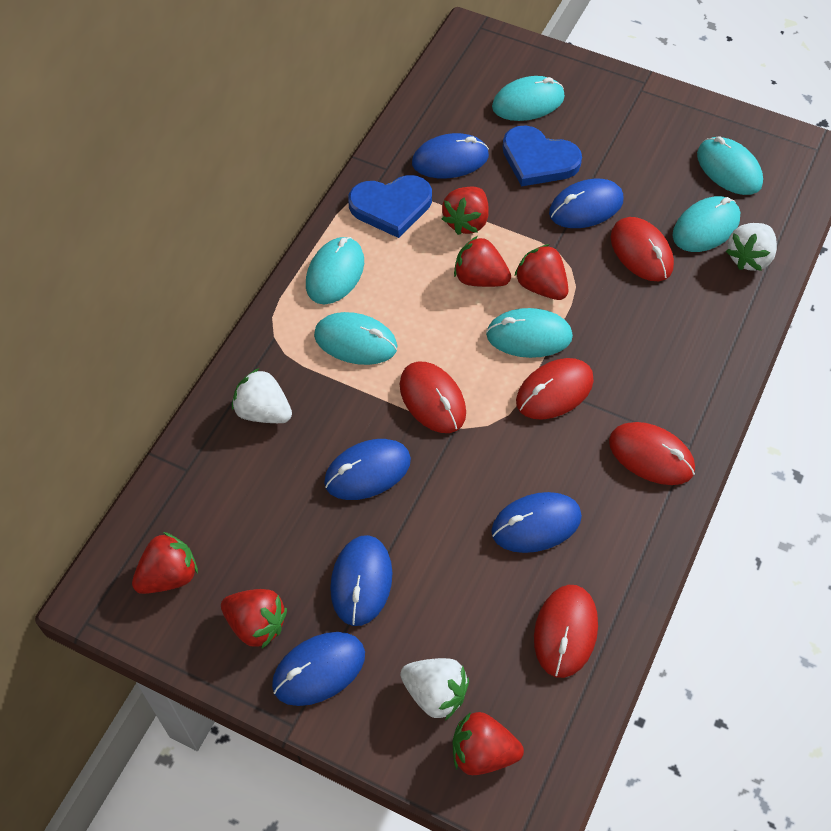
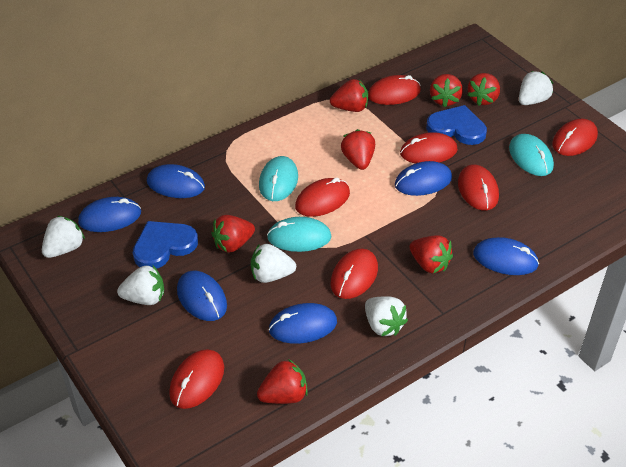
red mouse: [400,362,466,433] [516,358,594,420] [534,585,598,678] [609,422,695,485] [611,217,674,281] = 5 -> [169,349,224,409] [295,178,350,217] [331,249,378,299] [368,75,421,105] [400,132,458,163] [458,164,499,211] [552,119,598,156] = 7
red strawberry: [132,532,198,594] [221,589,287,649] [442,187,489,235] [452,712,524,775] [454,236,511,287] [515,244,568,300] = 6 -> [211,215,255,253] [257,359,308,404] [330,79,368,112] [341,129,375,170] [409,235,453,273] [430,74,463,107] [467,73,500,106] = 7
turquoise mouse: [306,237,364,305] [314,312,398,365] [486,308,573,358] [492,76,565,121] [673,196,740,252] [697,136,763,195] = 6 -> [259,156,298,201] [267,217,331,252] [509,134,554,176] = 3
white strawberry: [232,368,292,423] [400,658,469,721] [726,223,777,271] = 3 -> [42,216,85,258] [117,266,164,305] [251,244,296,283] [365,296,408,336] [519,71,553,105] = 5

